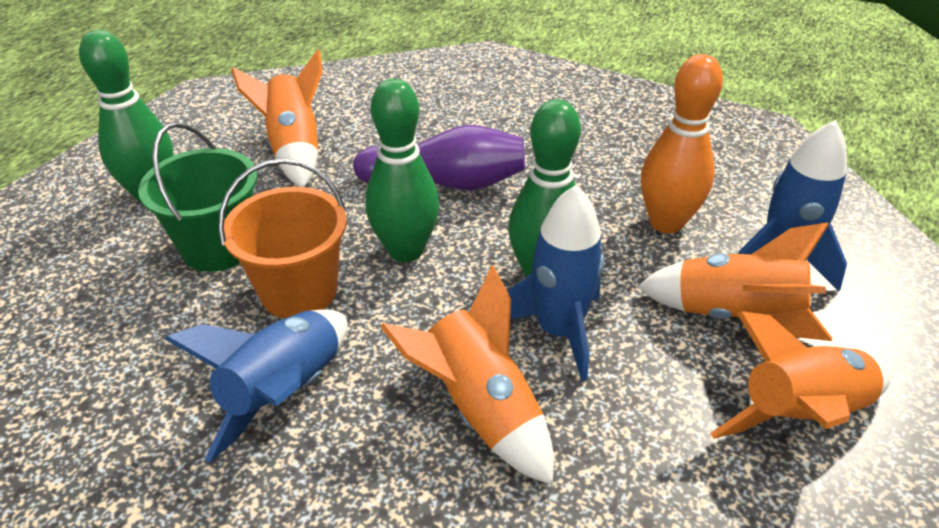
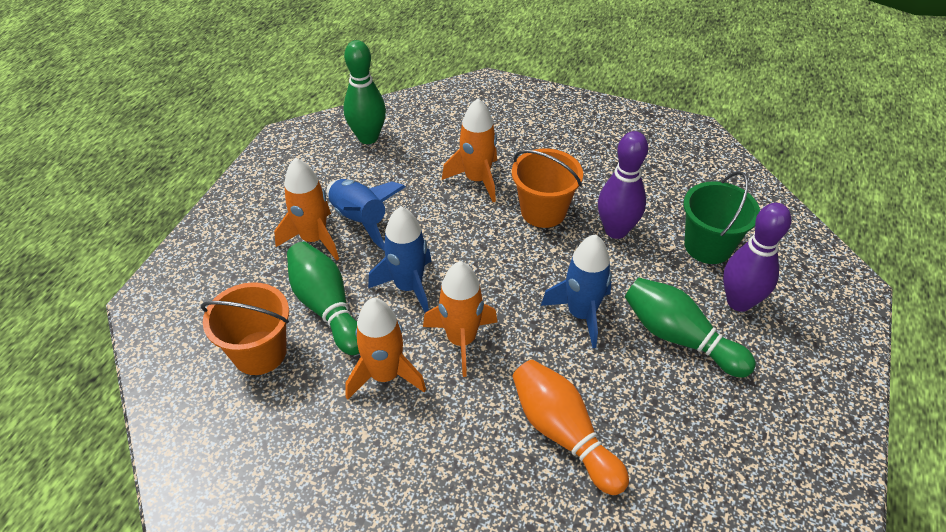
orange bucket: [218,158,347,318] = 1 -> [201,282,289,375] [512,149,583,228] = 2
purple bowling pin: [353,125,525,190] = 1 -> [598,131,648,239] [723,203,791,312] = 2

